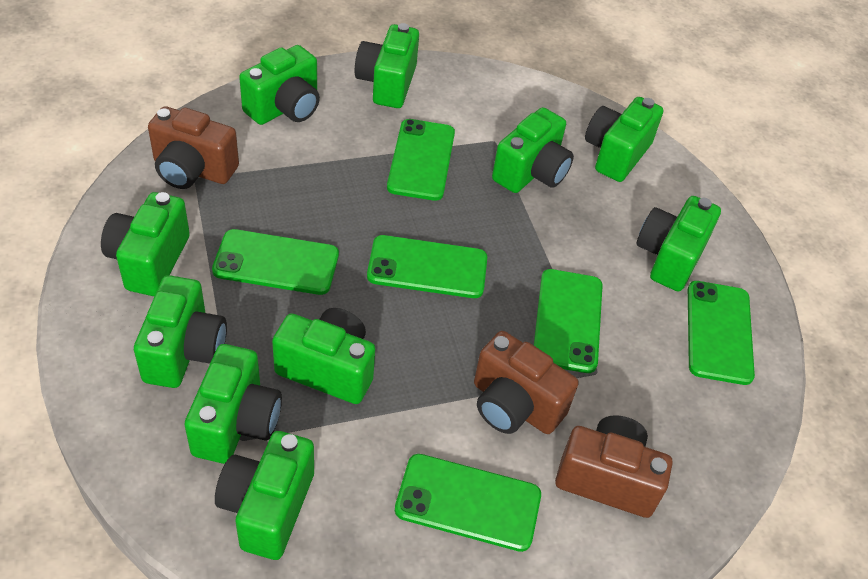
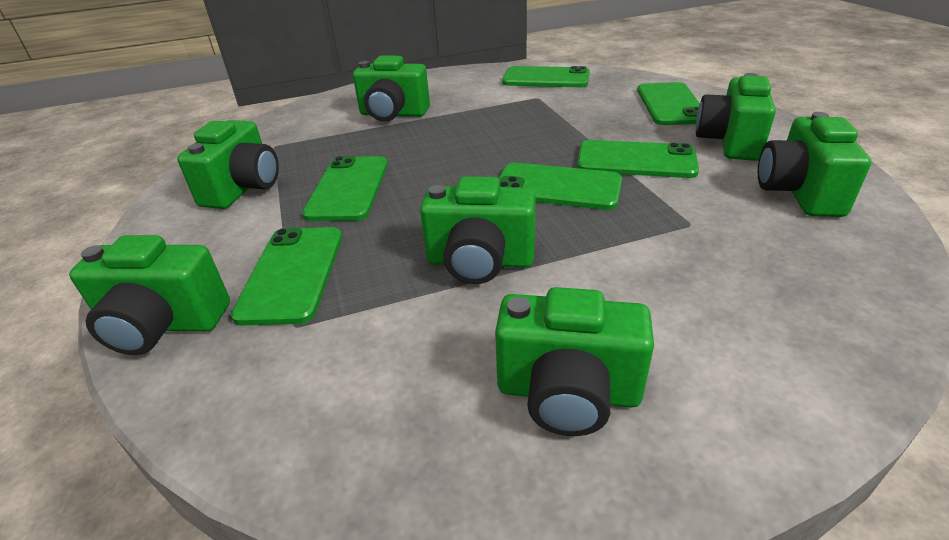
brown camera: [148,106,239,189] [474,331,579,434] [555,415,673,518] = 3 -> none = 0
green camera: [101,192,190,296] [134,275,227,388] [184,344,282,464] [215,431,314,560] [239,45,320,125] [272,308,375,404] [355,23,419,108] [492,107,574,193] [585,97,663,182] [637,196,721,291] = 10 -> [69,235,230,355] [177,120,279,209] [353,56,430,121] [420,176,536,284] [495,287,654,436] [696,73,776,161] [758,112,871,217] = 7

